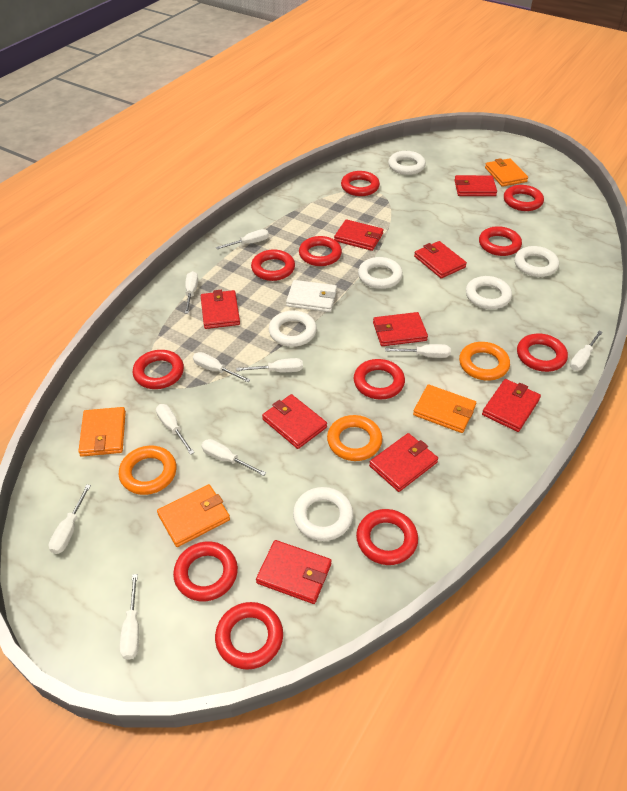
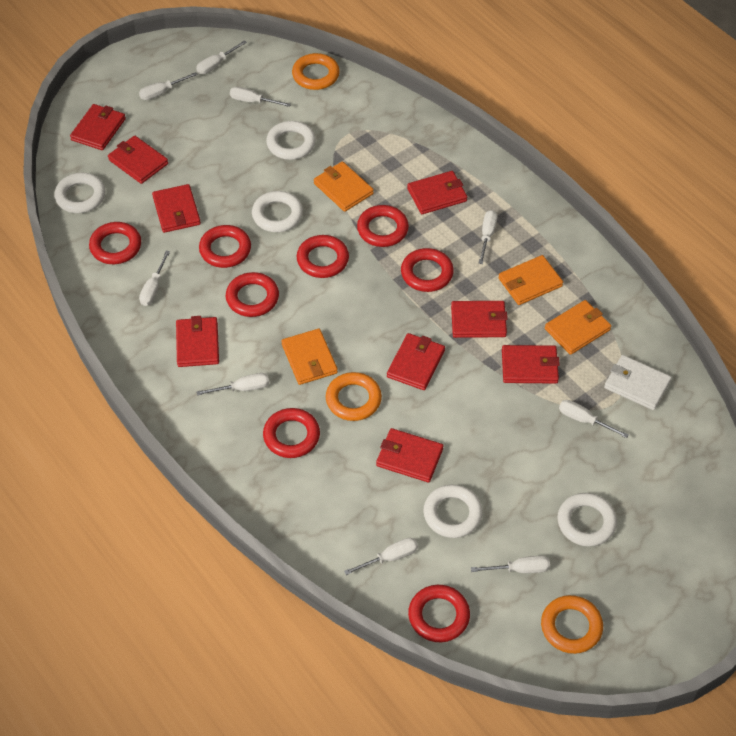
red ring: [133,350,184,389] [173,541,238,601] [215,602,283,670] [251,249,295,281] [299,236,342,266] [341,171,380,196] [354,359,405,400] [356,509,418,565] [479,226,522,256] [504,185,544,211] [517,333,568,372] = 11 -> [89,222,141,264] [199,225,251,268] [226,272,279,317] [263,408,320,458] [297,235,349,278] [357,205,409,247] [401,248,454,292] [408,585,470,642] = 8
white ring: [269,310,317,347] [293,487,353,541] [358,257,403,289] [388,151,426,175] [466,276,512,309] [514,246,559,277] = 6 -> [54,173,106,213] [252,191,303,232] [266,121,316,160] [423,485,483,538] [558,493,617,547] = 5
white screwdriver: [49,484,91,554] [120,574,139,660] [156,404,194,455] [185,271,198,314] [193,352,251,382] [201,439,266,476] [216,229,269,249] [236,358,303,372] [385,344,451,358] [570,331,603,371] = 10 -> [139,72,198,100] [139,251,170,306] [196,40,247,74] [196,373,269,395] [230,87,291,107] [344,538,418,575] [471,555,550,573] [478,210,497,264] [559,400,629,438] = 9

